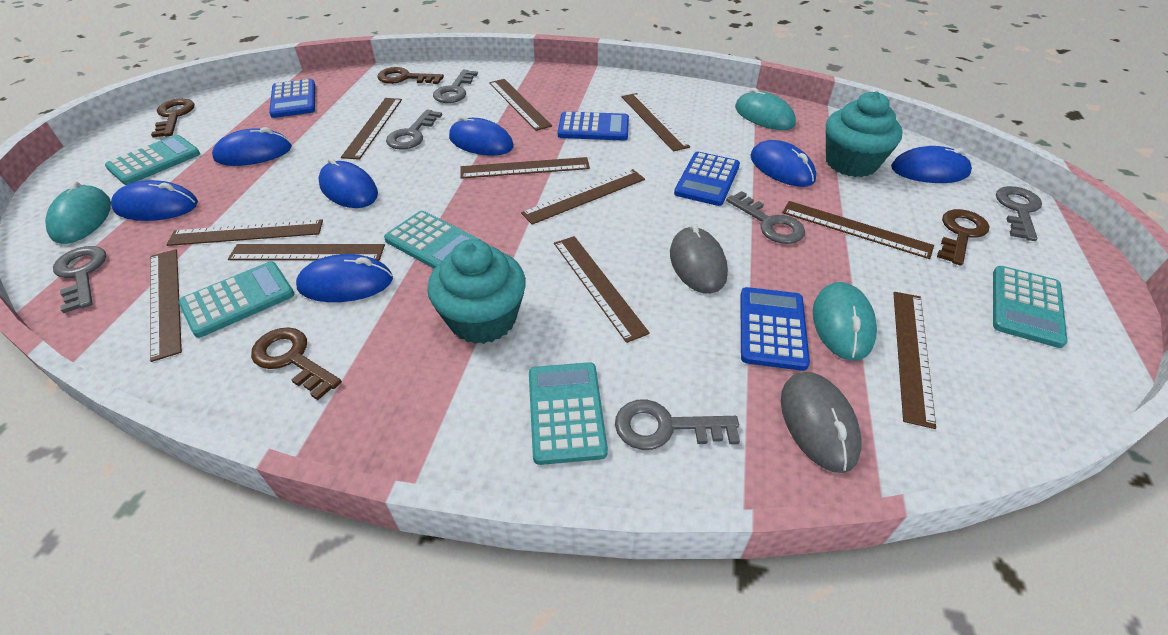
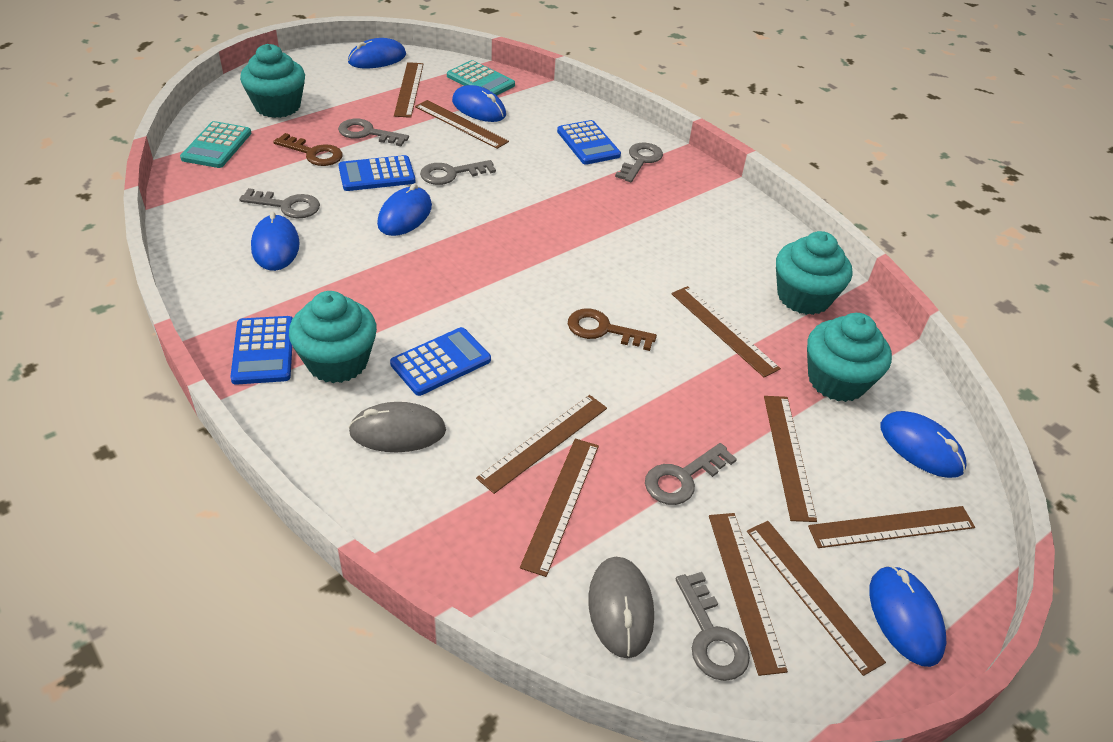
blue mouse: [111,180,198,221] [212,127,292,166] [296,254,393,302] [318,158,378,208] [449,115,514,156] [750,140,816,187] [891,146,972,183] = 7 -> [251,211,300,271] [348,38,406,68] [377,183,432,236] [452,85,506,122] [869,565,946,667] [880,411,967,478] = 6
brown key: [151,99,195,137] [251,327,342,400] [377,67,444,84] [937,209,989,266] = 4 -> [273,133,343,166] [568,309,657,351] = 2
brown ruler: [150,249,182,362] [167,220,323,246] [228,244,385,260] [341,98,402,160] [460,157,590,179] [489,79,552,131] [521,169,645,225] [554,236,650,343] [622,93,690,151] [782,201,934,259] [893,292,936,429] = 11 -> [394,62,423,118] [415,100,509,149] [476,395,607,494] [520,438,599,577] [671,286,781,377] [709,513,788,676] [747,521,886,676] [764,396,817,522] [808,506,975,548] = 9
turquoise calculator: [105,135,200,185] [178,262,294,338] [384,211,480,269] [529,362,608,465] [993,266,1067,348] = 5 -> [180,121,252,168] [447,60,515,96] = 2
turquoise cupcake: [427,239,526,344] [826,91,903,177] = 2 -> [240,44,305,118] [289,291,377,383] [776,231,852,315] [807,313,892,402] = 4
turquoise mouse: [45,181,111,244] [735,88,796,130] [813,282,877,360] = 3 -> none = 0

